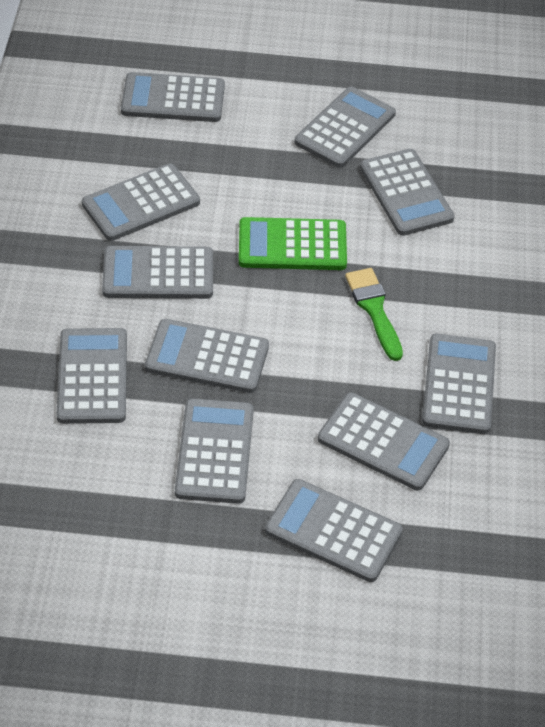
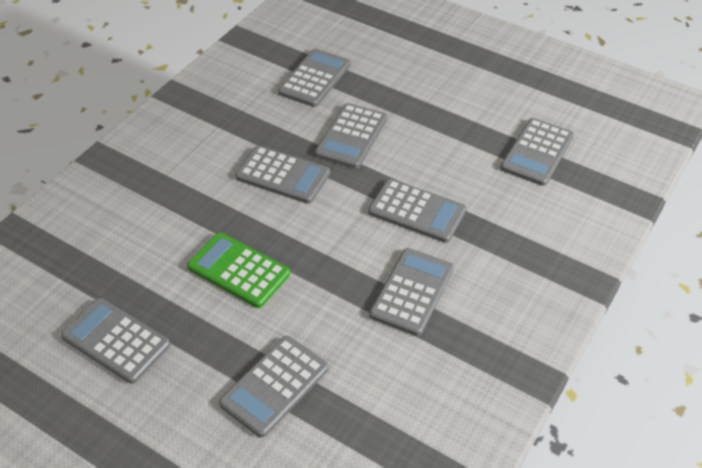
green brush: [345,268,403,361] = 1 -> none = 0
grey calculator: [57,328,127,424] [82,163,200,241] [102,246,213,299] [121,72,225,122] [145,319,269,393] [175,398,254,504] [265,479,403,582] [295,87,396,168] [318,392,450,491] [360,149,455,236] [422,334,496,434] = 11 -> [61,298,170,384] [219,336,328,438] [235,146,330,204] [278,49,351,107] [315,103,387,169] [368,179,467,243] [369,248,454,336] [501,118,574,186] = 8

